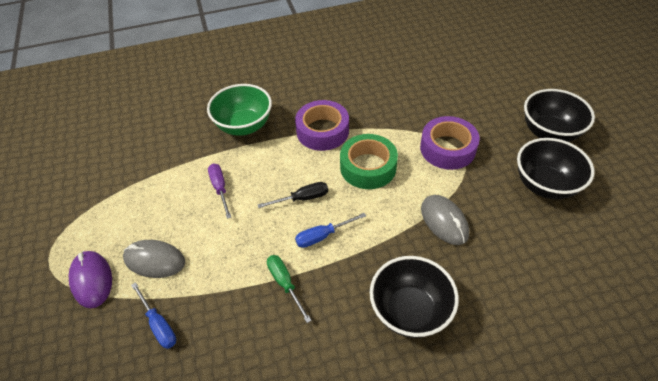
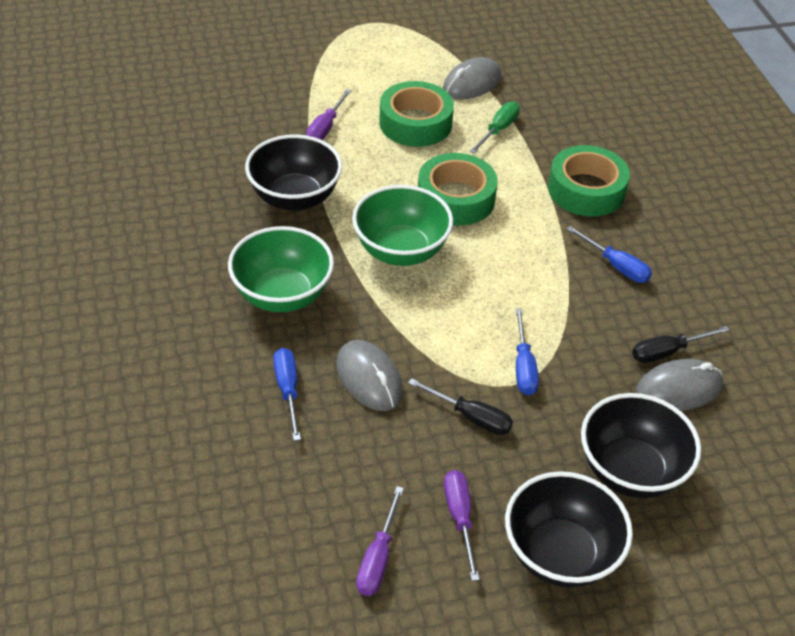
black screwdriver: [258,182,328,208] = 1 -> [408,378,513,435] [632,326,730,363] = 2
blue screwdriver: [131,282,176,349] [295,213,366,248] = 2 -> [273,348,301,441] [515,309,539,395] [567,226,652,283] = 3
green bowl: [207,84,272,136] = 1 -> [228,226,334,312] [352,185,453,266] = 2
green tape: [340,134,398,189] = 1 -> [379,81,454,147] [418,153,498,226] [548,145,630,217] = 3
grey mouse: [123,240,185,278] [421,195,469,245] = 2 -> [336,340,403,411] [443,57,502,100] [636,359,723,411] = 3
purple mouse: [69,251,112,308] = 1 -> none = 0
purple screwdriver: [208,163,231,219] = 1 -> [306,89,352,140] [356,486,404,596] [444,470,480,581] = 3
purple tape: [295,100,349,151] [420,116,480,170] = 2 -> none = 0

